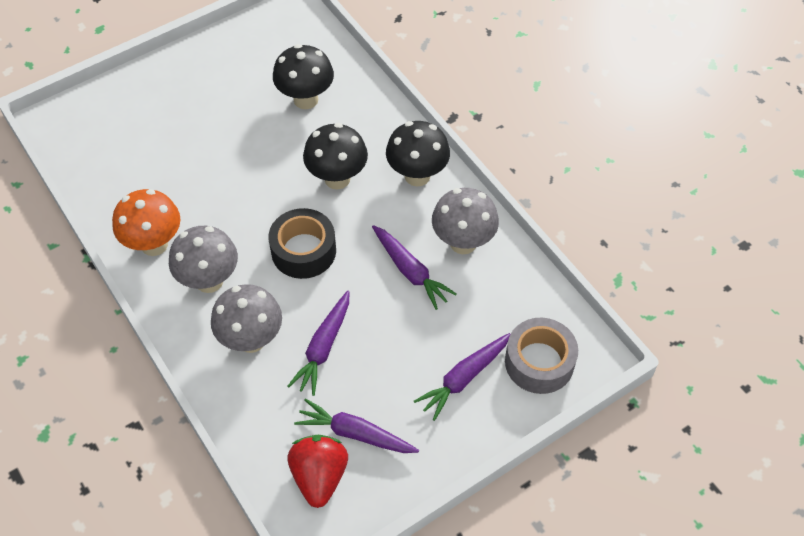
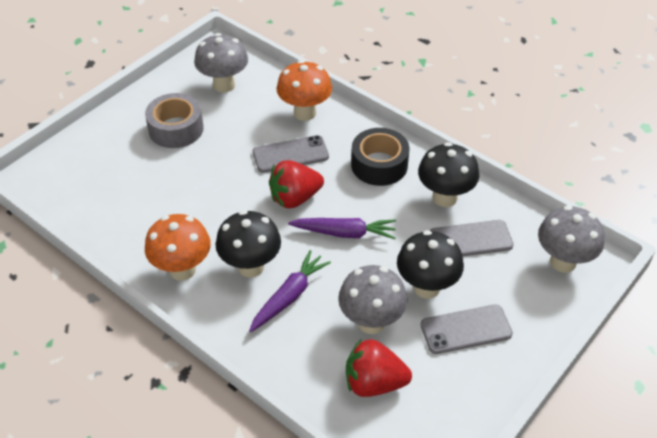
grey phone: none = 0 -> [253,135,329,173] [420,304,513,354] [430,220,514,256] = 3
orange mushroom: [112,189,180,256] = 1 -> [145,214,211,281] [276,60,332,121] = 2
purple carrot: [288,291,349,396] [294,398,419,453] [372,225,457,310] [414,333,510,421] = 4 -> [249,250,331,332] [288,218,396,239] = 2
red strawberry: [287,435,348,508] = 1 -> [269,160,324,208] [346,338,412,397] = 2

